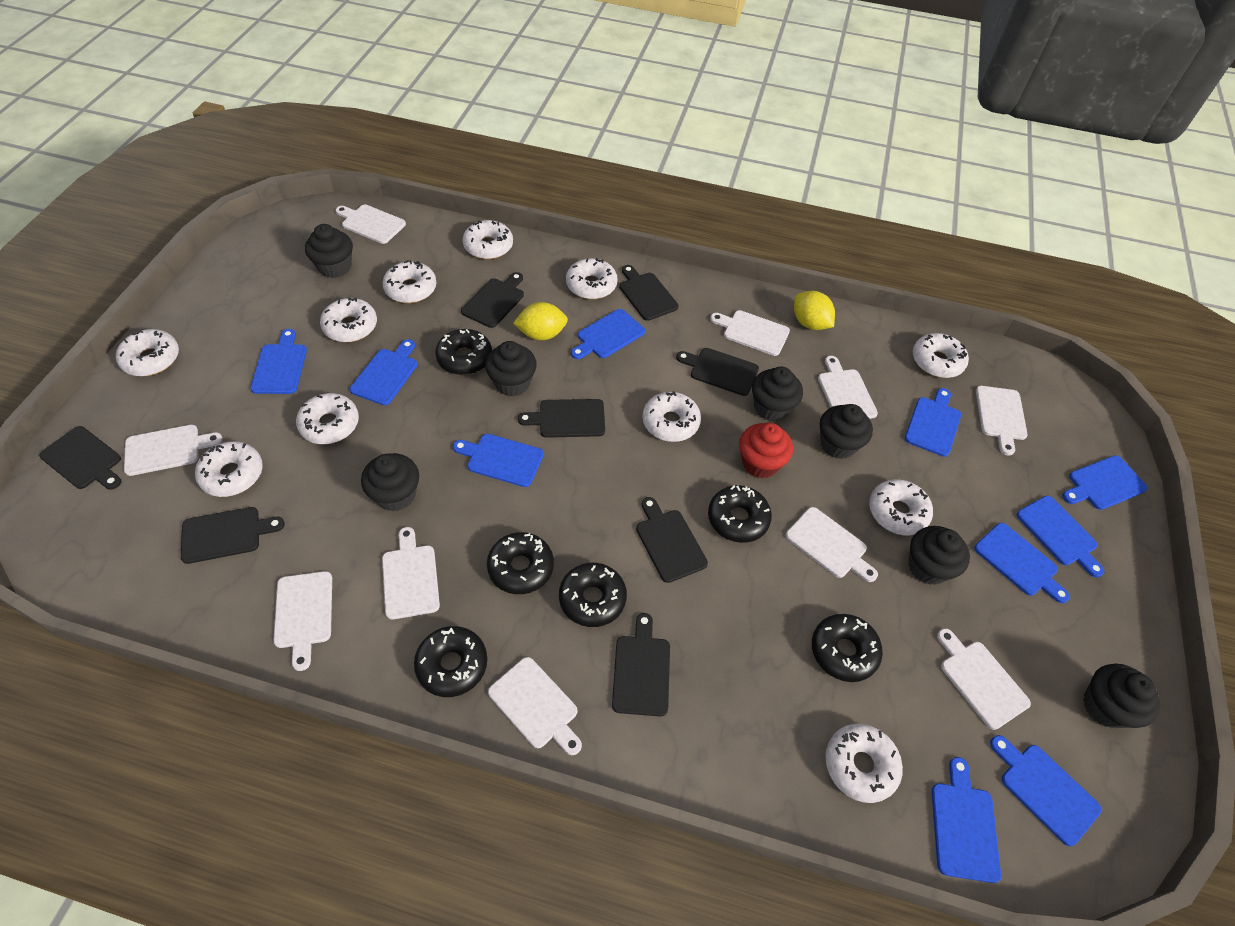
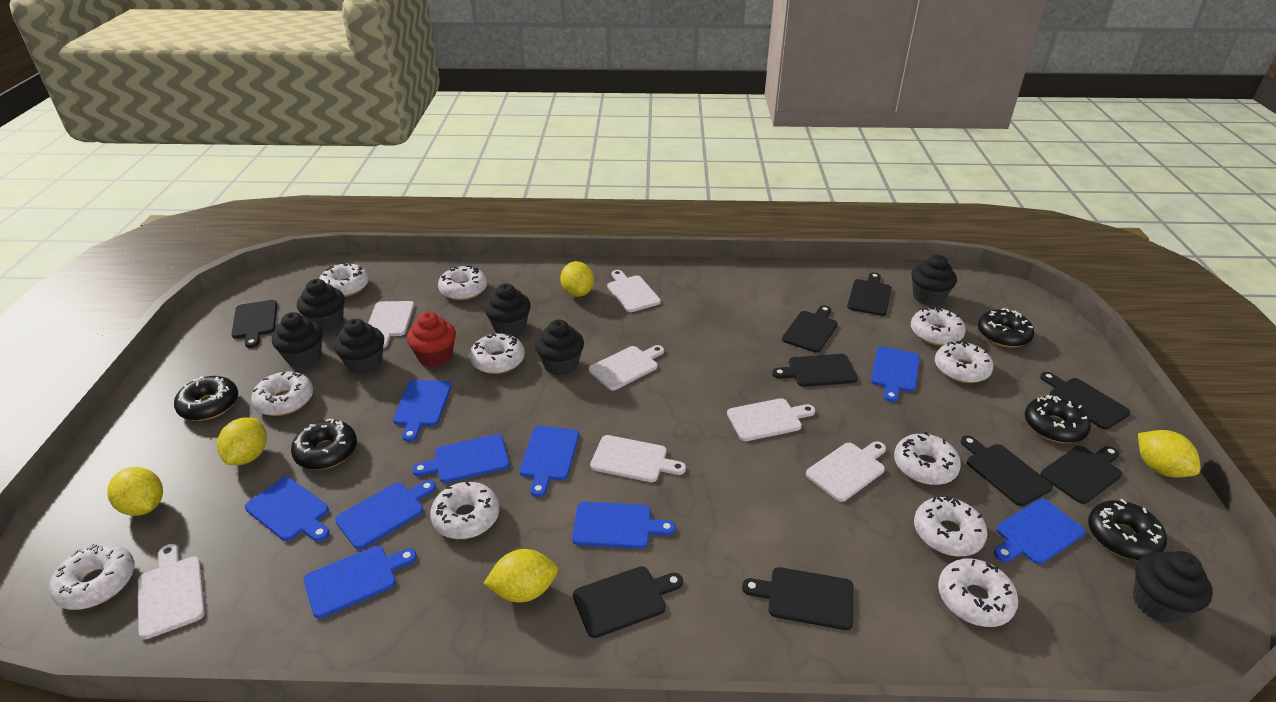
black cutting board: [39,426,121,490] [181,507,285,564] [461,272,524,328] [518,399,605,438] [612,613,670,717] [619,265,679,321] [636,497,708,583] [676,348,759,396] = 8 -> [231,300,277,348] [573,566,683,638] [742,567,854,630] [772,354,858,387] [782,305,838,353] [847,272,892,316] [960,436,1053,506] [1040,372,1131,430] [1041,446,1122,504] = 9
black donut: [414,626,487,697] [435,329,492,375] [487,532,554,594] [559,563,627,627] [708,485,772,543] [812,614,883,682] = 6 -> [174,376,238,421] [291,418,357,470] [978,308,1034,348] [1025,395,1091,443] [1088,499,1167,560] = 5
blue cutting board: [250,329,307,394] [350,339,417,405] [453,434,544,487] [571,309,645,359] [905,388,961,457] [932,757,1001,883] [974,523,1070,603] [990,735,1102,846] [1017,496,1104,578] [1062,455,1148,510] = 10 -> [245,477,330,542] [304,546,417,619] [335,480,436,549] [393,380,452,442] [412,434,509,483] [519,426,579,497] [572,502,676,549] [871,346,920,402] [994,499,1085,564] = 9
white cutting board: [124,425,223,476] [273,571,332,671] [335,205,406,244] [382,527,440,620] [488,657,582,755] [710,310,790,356] [786,507,878,582] [818,356,878,419] [937,628,1031,730] [976,386,1028,455] = 10 -> [138,544,205,639] [368,301,414,348] [589,345,664,390] [590,435,686,482] [607,270,661,312] [727,398,815,441] [806,441,886,502] = 7
yellow lemon: [513,302,568,340] [794,291,835,330] = 2 -> [107,467,163,516] [217,417,267,465] [483,549,558,603] [560,261,594,297] [1138,430,1201,477] = 5

